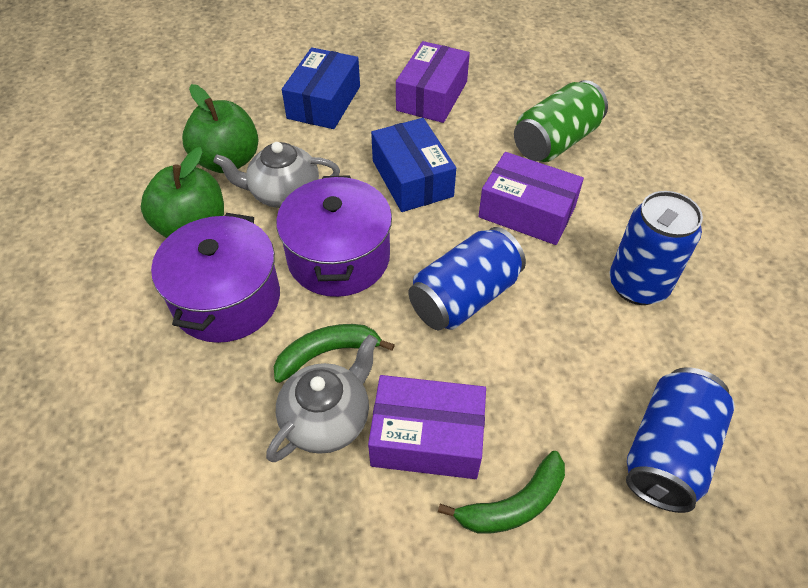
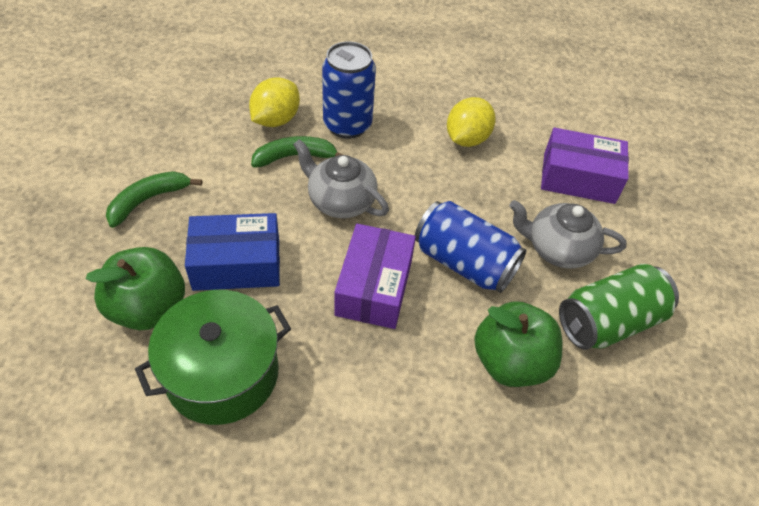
blue box: [282,47,360,129] [371,118,456,212] = 2 -> [185,213,280,291] = 1
blue can: [408,227,526,330] [610,191,703,305] [626,367,735,513] = 3 -> [322,41,376,139] [415,201,527,293] = 2
green pot: none = 0 -> [135,290,291,425] = 1
purple box: [368,375,486,479] [396,41,470,123] [479,152,584,245] = 3 -> [334,224,416,329] [541,128,629,204] = 2
purple pot: [151,213,280,343] [276,175,392,297] = 2 -> none = 0
yellow lemon: none = 0 -> [249,77,300,127] [447,97,496,147] = 2

